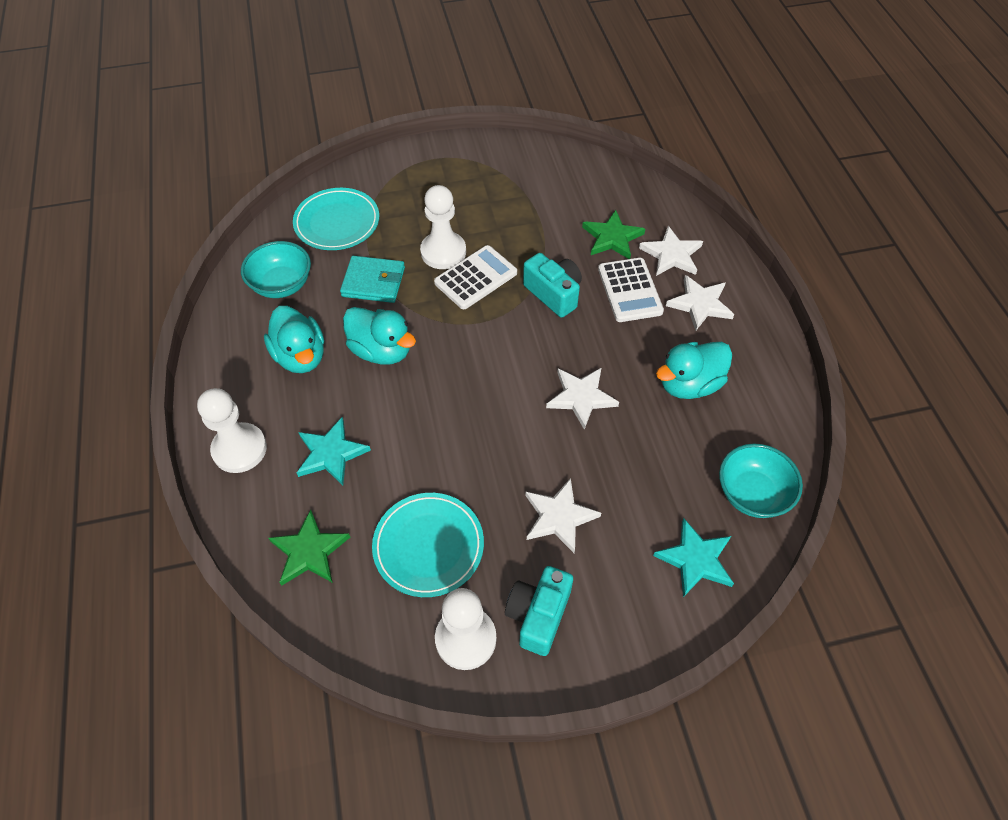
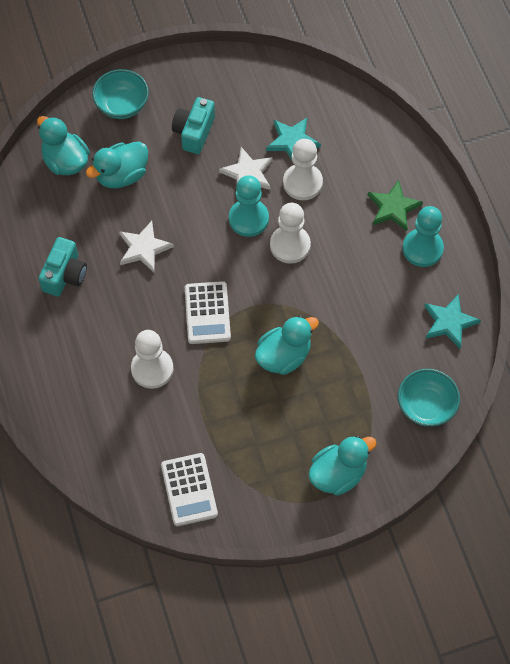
green star: [268,509,350,586] [582,210,645,259] = 2 -> [368,180,423,231] = 1
turquoise duck: [264,306,324,373] [343,307,416,365] [656,342,732,399] = 3 -> [37,116,90,175] [86,141,148,188] [255,316,319,375] [308,436,377,495] = 4
turquoise pawn: none = 0 -> [229,175,269,237] [403,206,444,267] = 2
turquoise plate: [293,188,379,250] [372,493,484,597] = 2 -> none = 0
turquoise wallet: [340,256,405,303] = 1 -> none = 0
white star: [525,478,601,553] [546,367,619,429] [639,226,703,276] [666,275,734,331] = 4 -> [119,221,174,273] [219,147,273,190] = 2

